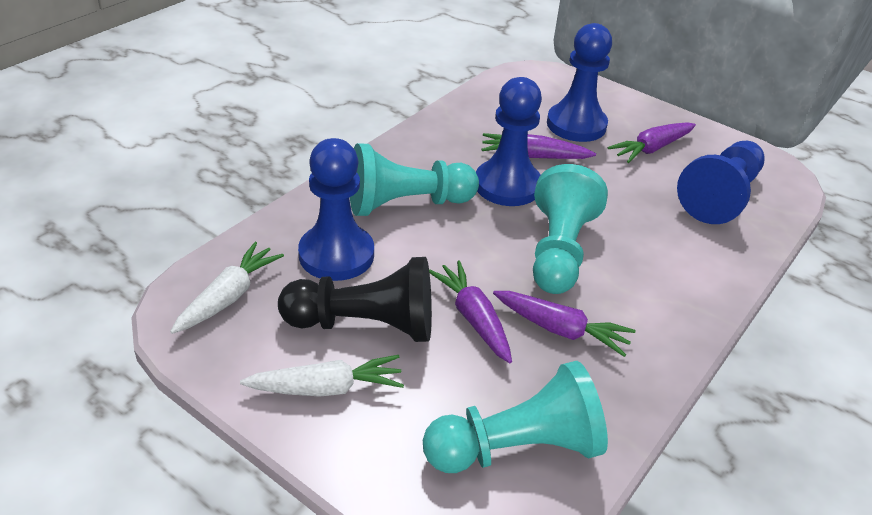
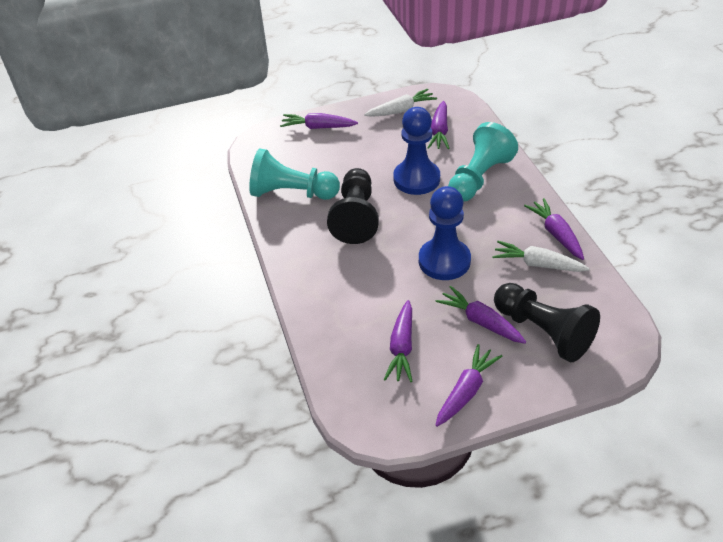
black pawn: [278,257,432,342] = 1 -> [327,168,379,244] [494,283,600,362] = 2
blue pawn: [298,138,374,281] [476,77,542,206] [547,23,612,142] [677,141,765,224] = 4 -> [393,107,440,195] [419,186,471,280] = 2
purple carrot: [429,260,512,363] [481,133,596,159] [493,291,635,357] [607,122,696,163] = 4 -> [280,113,358,129] [384,300,413,382] [428,101,449,149] [435,286,526,344] [435,344,503,427] [524,198,584,260] = 6
turquoise pawn: [350,143,479,216] [423,361,608,473] [533,164,608,294] = 3 -> [249,148,340,200] [448,122,518,202] = 2

